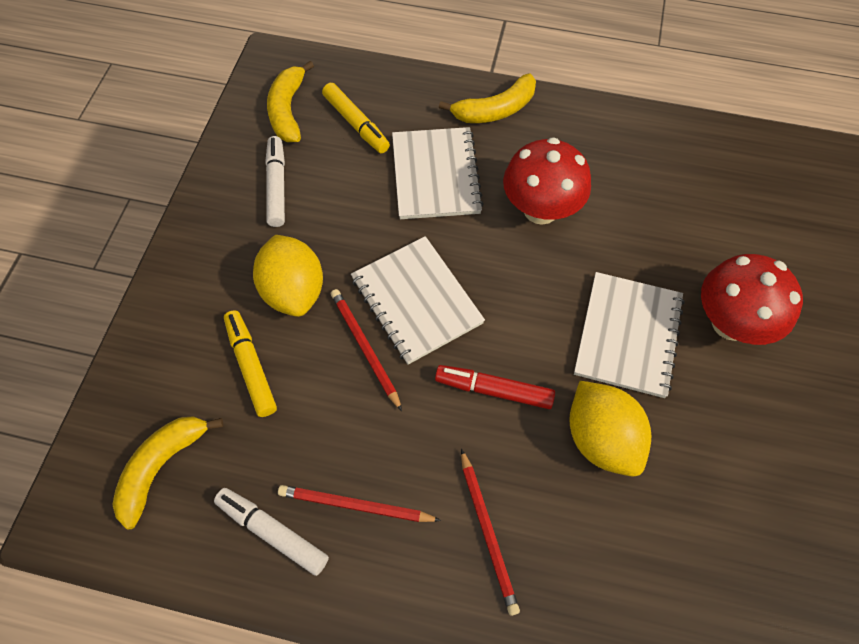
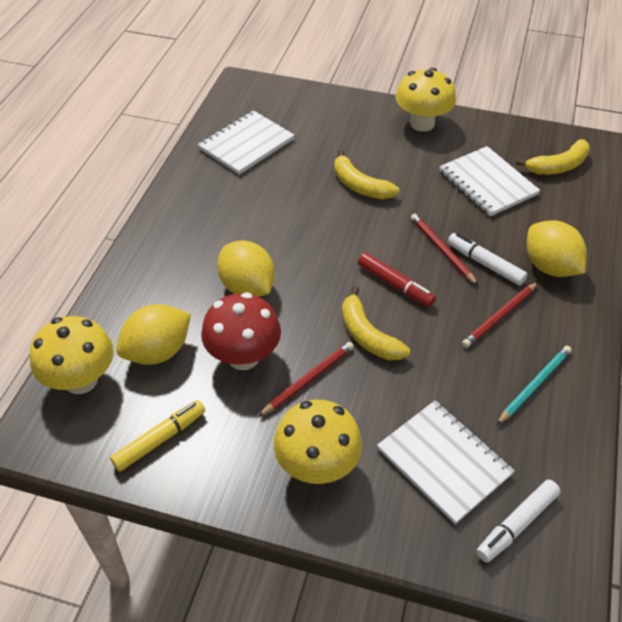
red mushroom: [503,137,591,225] [701,254,803,345] = 2 -> [201,292,281,370] = 1
turquoise pencil: none = 0 -> [497,346,572,425] = 1
yellow lemon: [253,235,323,317] [569,381,651,477] = 2 -> [116,304,191,365] [217,240,275,297] [527,220,587,277] = 3
yellow marker: [224,310,277,417] [322,83,390,153] = 2 -> [110,400,205,472] = 1
yellow mushroom: none = 0 -> [30,316,114,394] [273,400,362,484] [396,68,456,132] = 3

